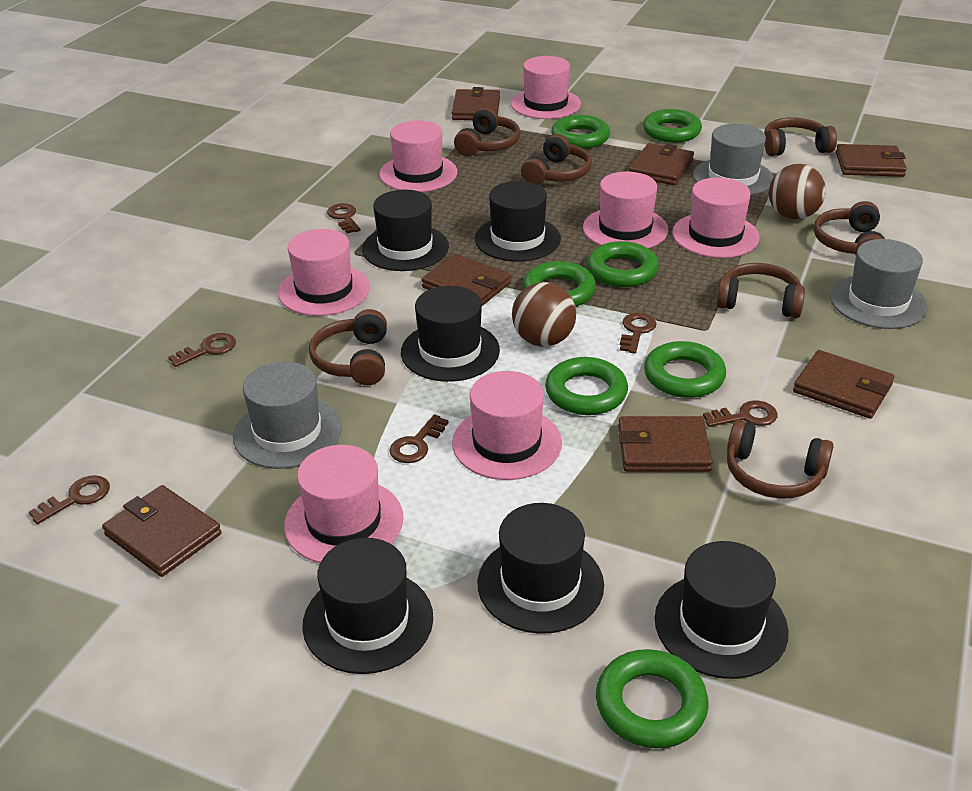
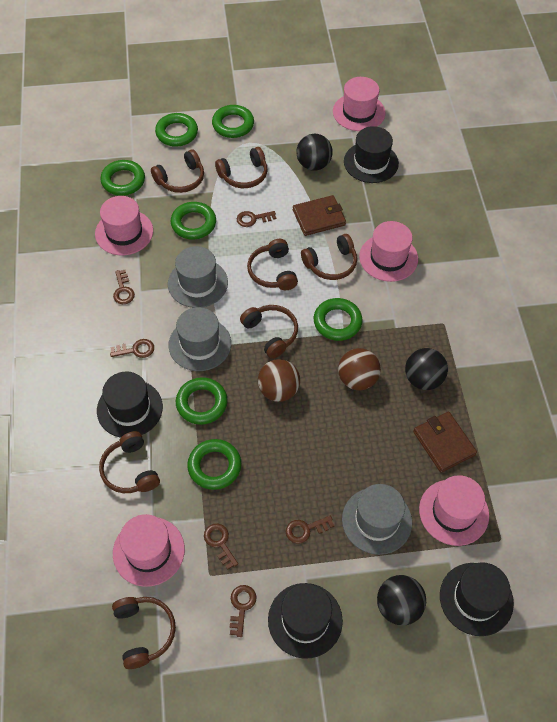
black ball: none = 0 -> [296,134,333,171] [377,575,426,625] [405,348,448,390] = 3
black hat: [302,538,433,674] [362,190,449,271] [401,286,500,382] [475,181,561,262] [477,503,604,634] [655,541,789,679] = 6 -> [97,371,163,438] [268,583,343,659] [344,126,399,183] [440,562,514,636] = 4
brown wallet: [102,485,221,577] [421,254,511,306] [452,87,500,120] [618,416,713,472] [628,143,694,185] [793,350,894,419] [836,144,907,177] = 7 -> [293,195,346,236] [413,412,477,473] = 2
pink hat: [278,229,370,316] [284,445,403,563] [380,120,458,192] [452,371,562,480] [511,56,581,119] [583,172,669,248] [672,177,760,258] = 7 -> [95,196,153,255] [113,514,185,587] [333,77,385,131] [359,221,418,282] [419,475,489,546] = 5

